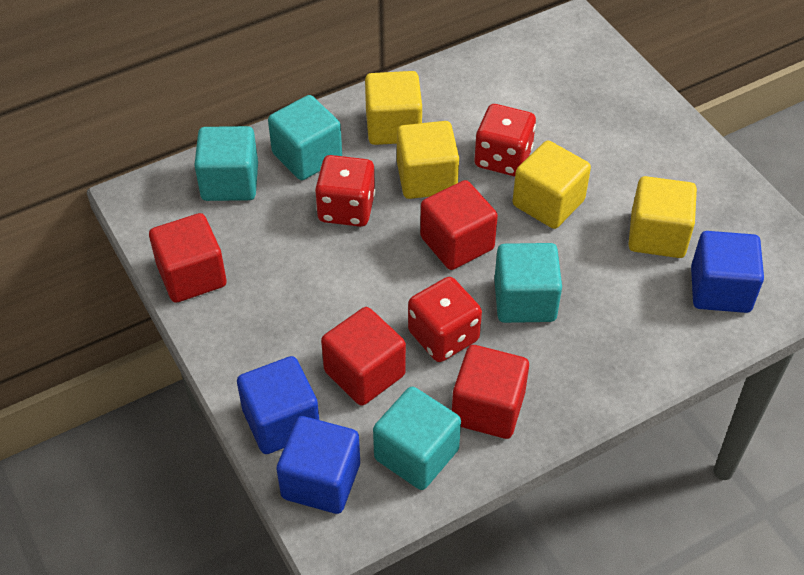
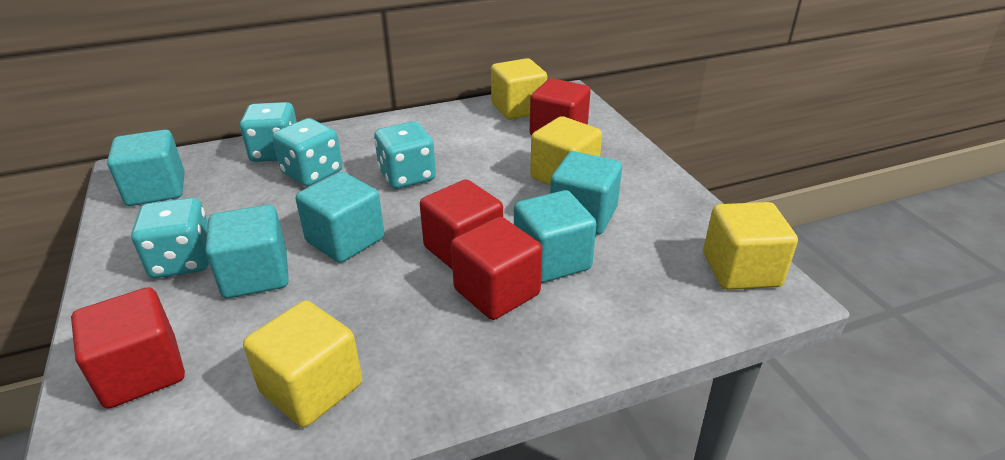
blue cube: [237,356,319,454] [276,416,360,514] [691,231,764,313] = 3 -> none = 0
red dice: [315,155,375,227] [408,277,482,362] [474,104,536,176] = 3 -> none = 0
turquoise cube: [194,126,258,201] [268,95,342,180] [373,387,461,490] [494,243,562,323] = 4 -> [107,130,184,206] [205,205,289,298] [296,172,384,263] [514,190,597,283] [550,151,622,234] = 5
turquoise dice: none = 0 -> [131,198,209,278] [240,102,297,162] [272,118,342,186] [374,121,436,189] = 4

